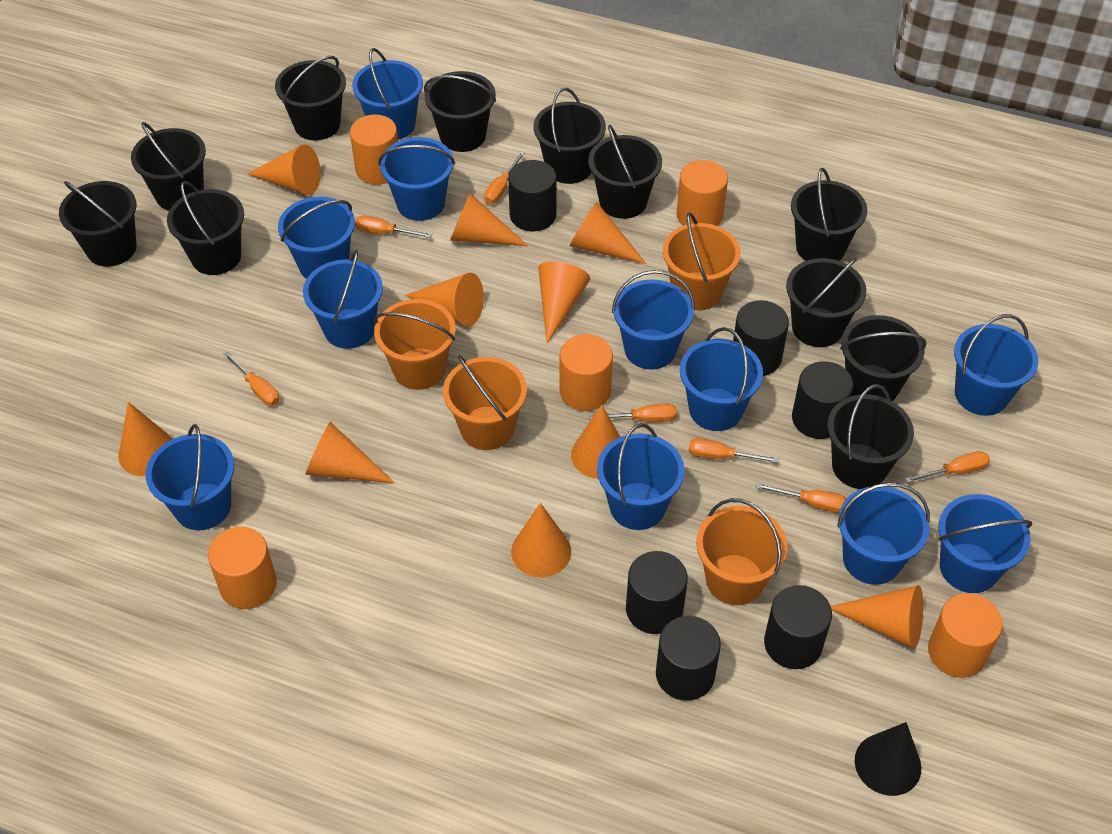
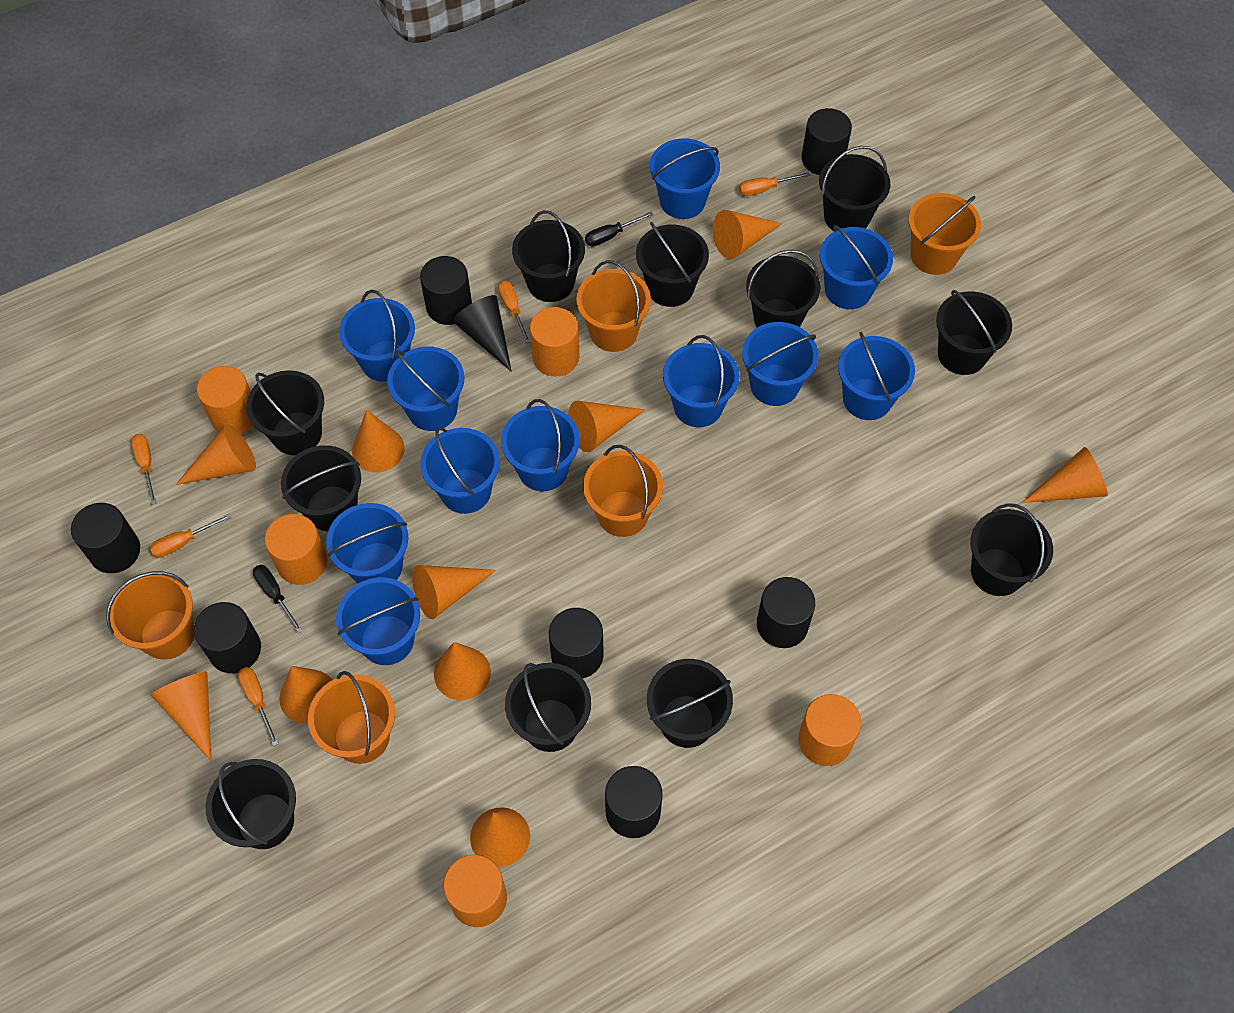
black cylinder: [508,160,556,231] [626,551,688,634] [656,616,721,701] [733,300,789,376] [764,585,832,669] [792,361,854,439] = 6 -> [71,503,140,573] [194,602,261,673] [420,256,472,325] [549,608,603,678] [605,766,663,838] [757,577,815,648] [802,108,852,175] = 7
black screwdriver: none = 0 -> [253,565,303,633] [585,212,653,247] = 2
orange bucket: [374,299,456,390] [443,355,527,450] [663,212,741,310] [696,498,788,605] = 4 -> [106,571,194,659] [308,671,395,764] [576,260,651,352] [583,445,663,537] [908,193,981,275] = 5
orange screwdriver: [223,351,279,406] [355,215,432,238] [484,152,525,204] [589,404,677,422] [689,438,778,463] [756,483,846,513] [905,451,990,483] = 7 -> [131,434,156,505] [150,513,232,558] [238,667,279,746] [498,280,530,343] [739,172,810,196] = 5

